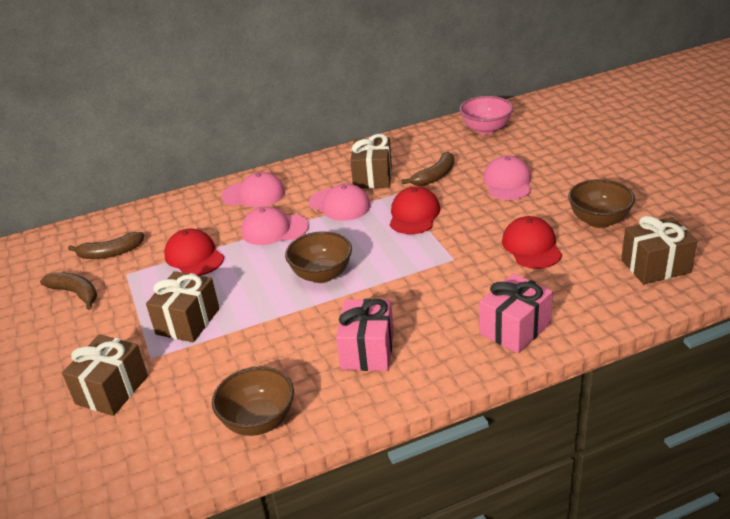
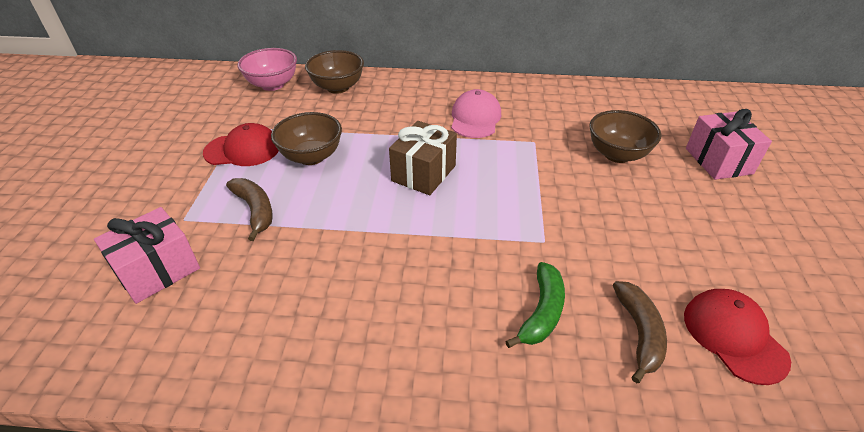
brown banana: [40,272,97,310] [68,232,144,259] [402,152,454,186] = 3 -> [226,178,273,241] [613,281,667,383] = 2
brown gift: [62,334,148,416] [146,271,220,342] [350,134,392,189] [621,216,697,284] = 4 -> [389,121,457,195] = 1
green banana: none = 0 -> [505,262,565,348] = 1
pink cap: [222,172,285,207] [241,206,309,245] [309,184,370,221] [483,155,531,200] = 4 -> [451,89,501,138] = 1
red cap: [164,229,224,276] [390,186,440,234] [502,216,562,269] = 3 -> [203,123,279,166] [684,289,791,385] = 2

